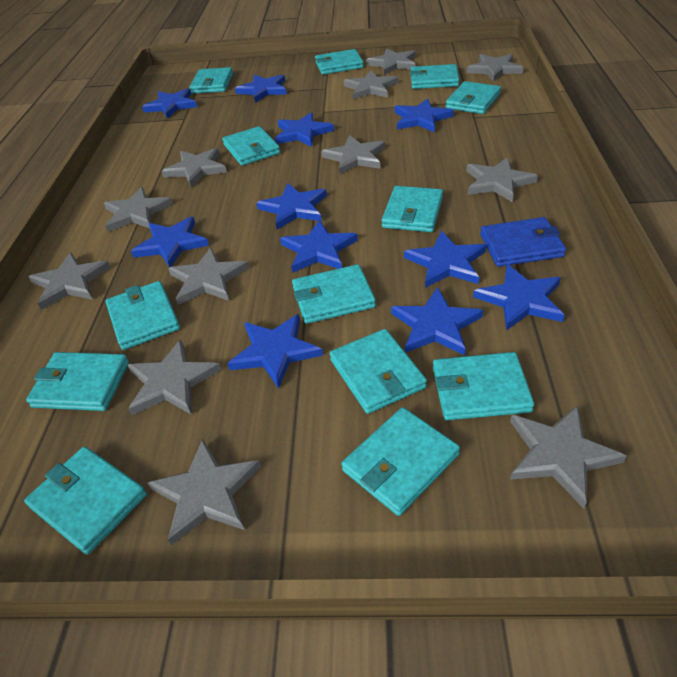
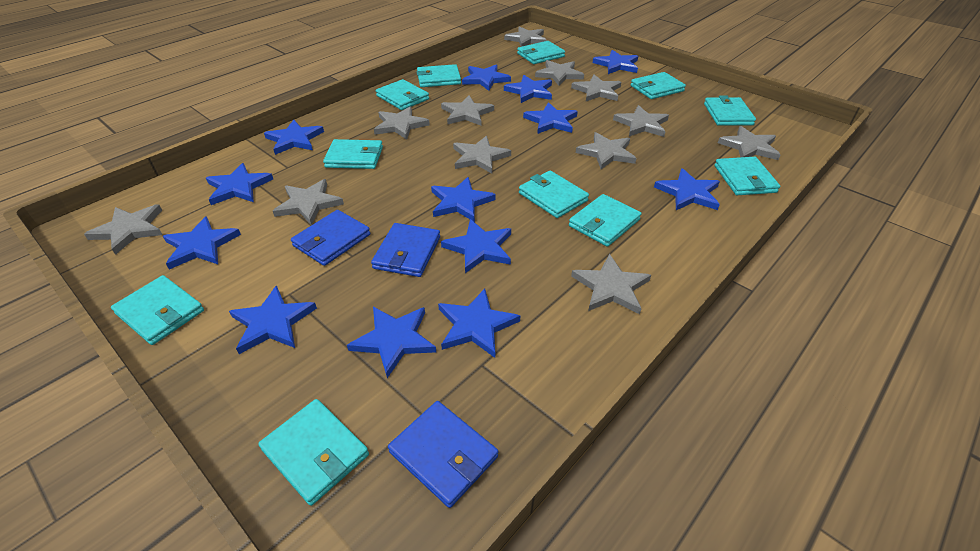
blue star: [131,216,209,268] [142,88,197,119] [227,314,323,389] [235,74,287,103] [256,183,327,230] [275,112,334,147] [280,220,358,273] [391,287,483,356] [394,98,454,133] [404,231,486,288] [473,264,565,331] = 11 -> [163,216,241,269] [206,163,273,205] [229,285,317,354] [264,120,324,155] [347,307,436,378] [431,177,496,222] [438,289,520,358] [441,219,511,273] [462,64,511,91] [504,75,552,103] [523,102,578,134] [593,50,638,74] [654,168,720,210] = 13
blue wallet: [480,217,566,267] = 1 -> [291,210,370,266] [371,223,440,277] [388,401,498,508] = 3
turquoise wallet: [24,446,147,555] [26,352,129,411] [106,281,180,350] [189,67,233,94] [222,126,280,166] [292,264,376,324] [315,49,364,75] [330,329,427,414] [341,407,460,516] [382,186,443,232] [410,64,459,89] [433,352,534,420] [446,81,501,114] = 13 -> [111,275,204,345] [258,399,369,506] [323,139,383,169] [376,79,429,110] [417,64,461,87] [517,41,565,64] [519,171,589,218] [569,194,641,247] [631,72,686,99] [704,95,756,126] [714,157,780,195] = 11

